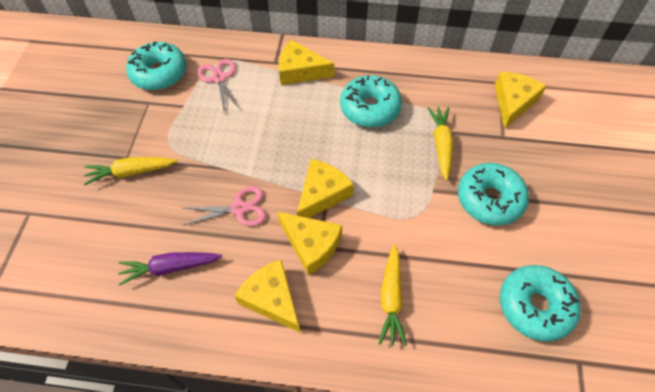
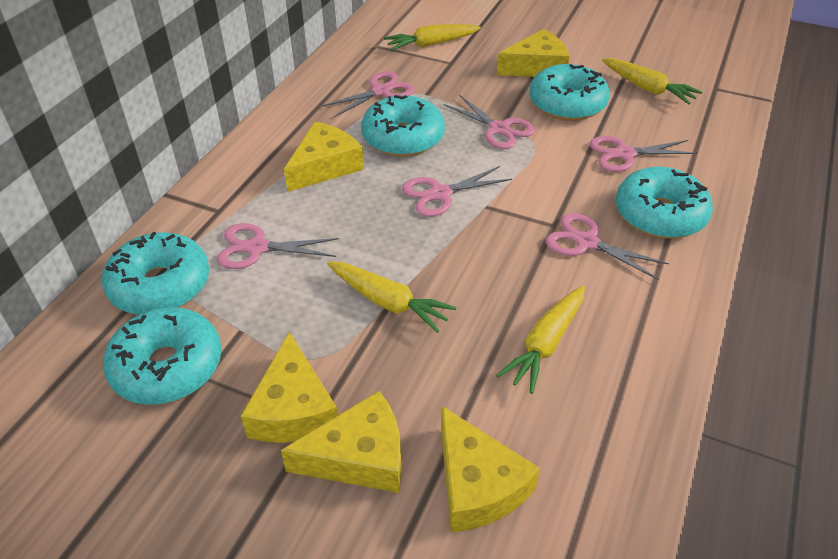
pink scissors: [182,186,266,226] [197,59,241,113] = 2 -> [217,223,339,269] [321,71,415,118] [402,166,512,217] [444,95,535,149] [546,213,669,280] [590,136,698,172] = 6
purple carrot: [118,252,222,286] = 1 -> none = 0
turquoise donut: [126,41,187,91] [340,75,402,128] [458,163,529,226] [500,265,581,342] = 4 -> [102,232,209,315] [103,307,222,405] [361,95,445,157] [529,64,610,121] [616,167,713,239] = 5
yellow carrot: [84,157,178,185] [378,244,407,346] [428,107,453,181] = 3 -> [327,262,457,333] [384,24,481,51] [496,286,585,394] [602,58,702,104] = 4

